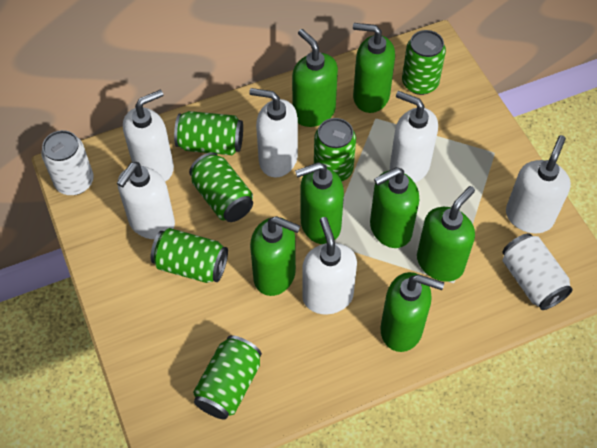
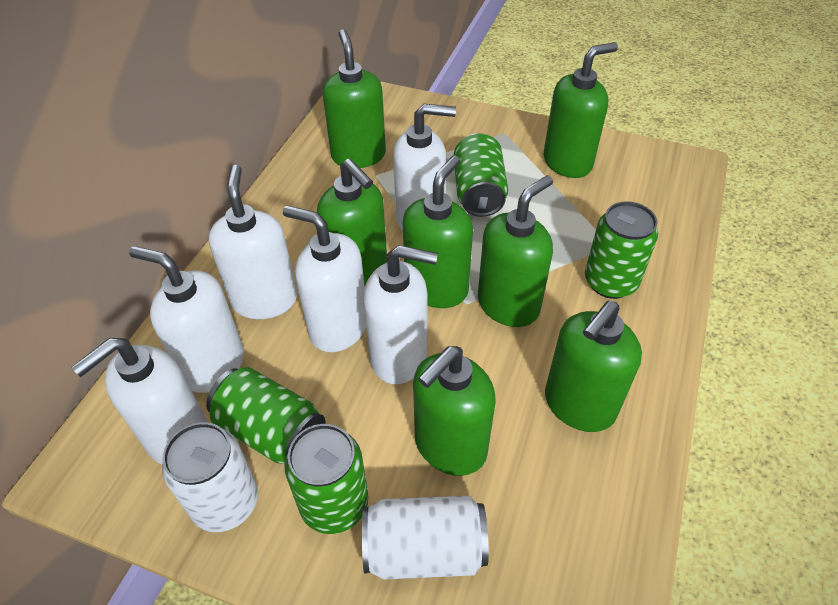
green can: [151,228,228,283] [174,111,243,155] [189,152,253,222] [193,335,262,419] [314,118,356,181] [402,30,446,95] = 6 -> [206,367,325,464] [284,424,369,534] [454,133,508,217] [585,201,658,299] = 4

